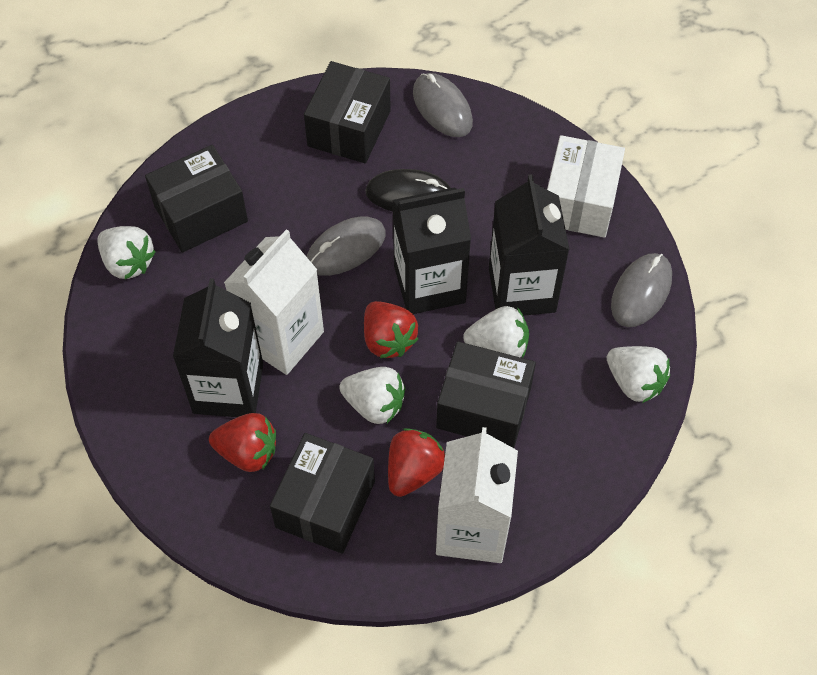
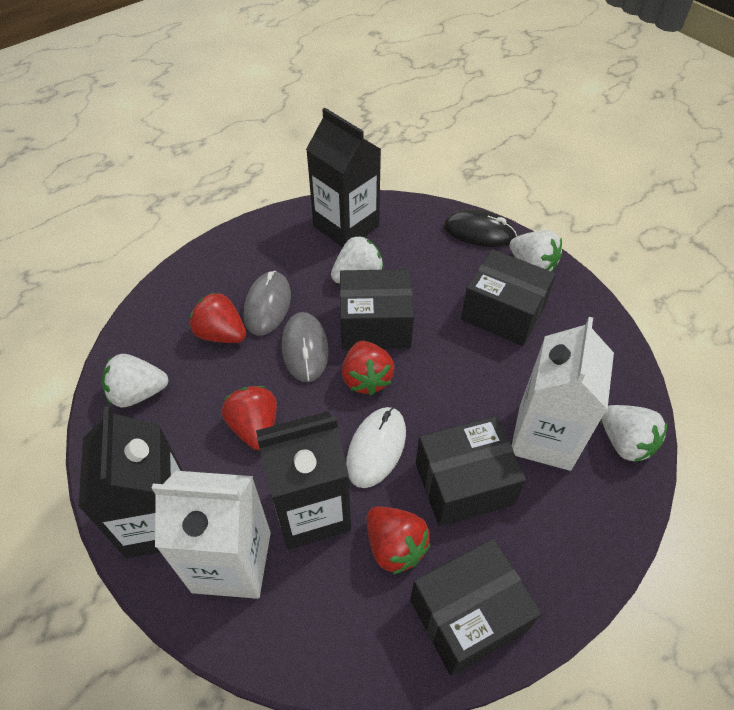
grey mouse: [307,217,386,276] [413,73,473,137] [611,253,672,327] = 3 -> [244,271,291,336] [282,312,329,382] = 2
red strawberry: [209,413,276,472] [364,301,418,358] [388,428,445,497] = 3 -> [190,292,246,343] [222,386,277,450] [342,341,395,395] [367,506,430,574] = 4
white box: [547,135,625,238] = 1 -> none = 0
white mouse: none = 0 -> [346,407,406,488] = 1

